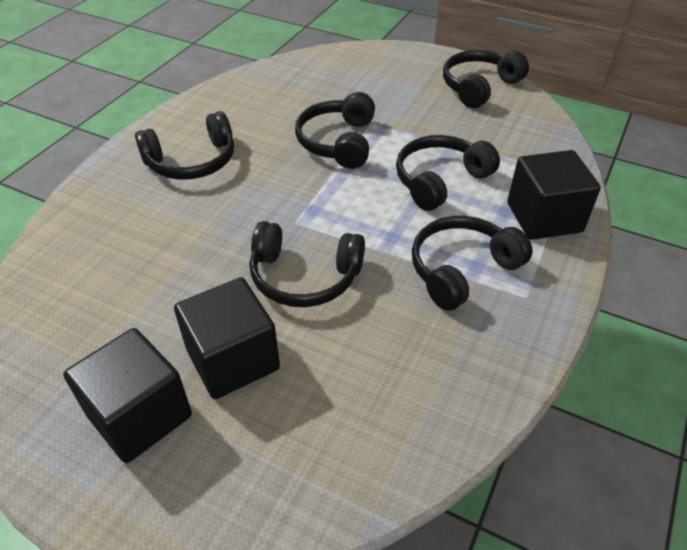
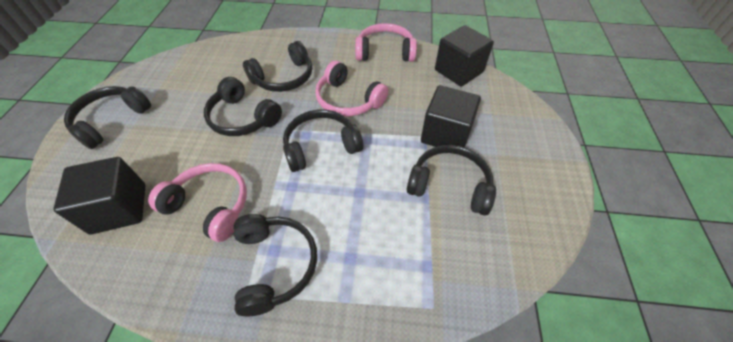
pink headphones: none = 0 -> [148,163,247,242] [315,60,389,116] [355,23,417,62] = 3

